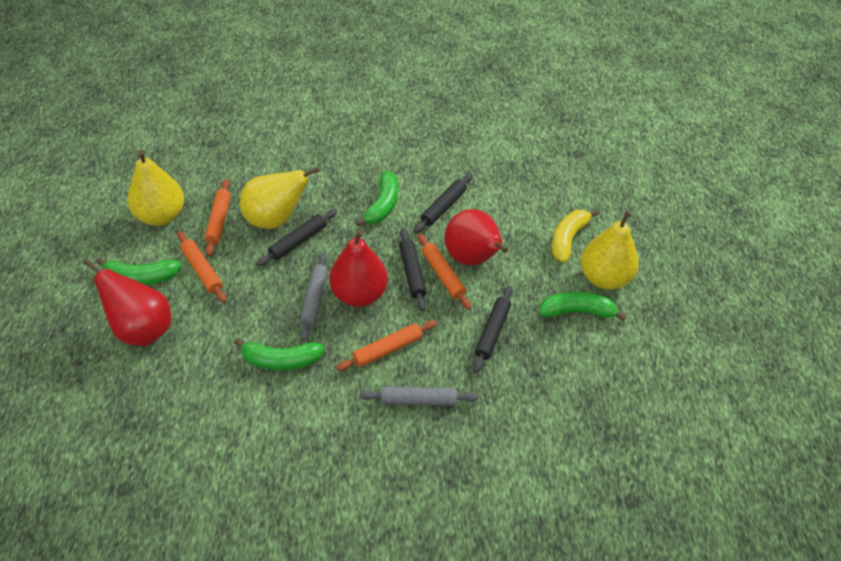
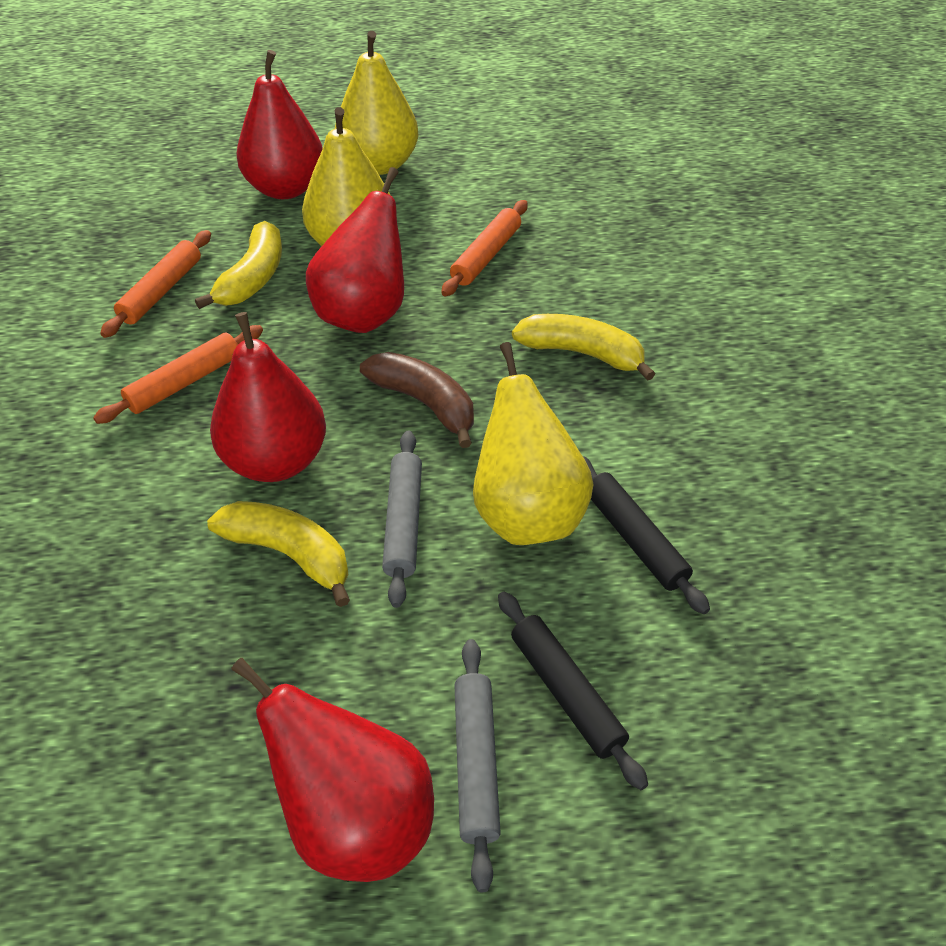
black rolling pin: [256,209,337,266] [399,228,426,311] [414,173,473,233] [473,286,513,373] = 4 -> [498,592,648,790] [583,456,710,614] = 2
brown banana: none = 0 -> [360,352,474,448] = 1
green banana: [96,258,181,285] [234,338,324,370] [356,171,398,226] [539,291,626,321] = 4 -> none = 0
orange rolling pin: [177,231,226,303] [205,179,231,256] [336,320,437,371] [417,234,471,310] = 4 -> [93,325,263,424] [100,230,211,338] [441,200,528,296] = 3
red pear: [83,258,171,346] [329,230,388,307] [445,209,508,265] = 3 -> [210,312,326,482] [231,658,434,882] [236,50,323,199] [306,167,404,333] = 4
yellow banana: [551,210,599,263] = 1 -> [195,221,282,309] [207,501,350,607] [512,314,655,381] = 3

